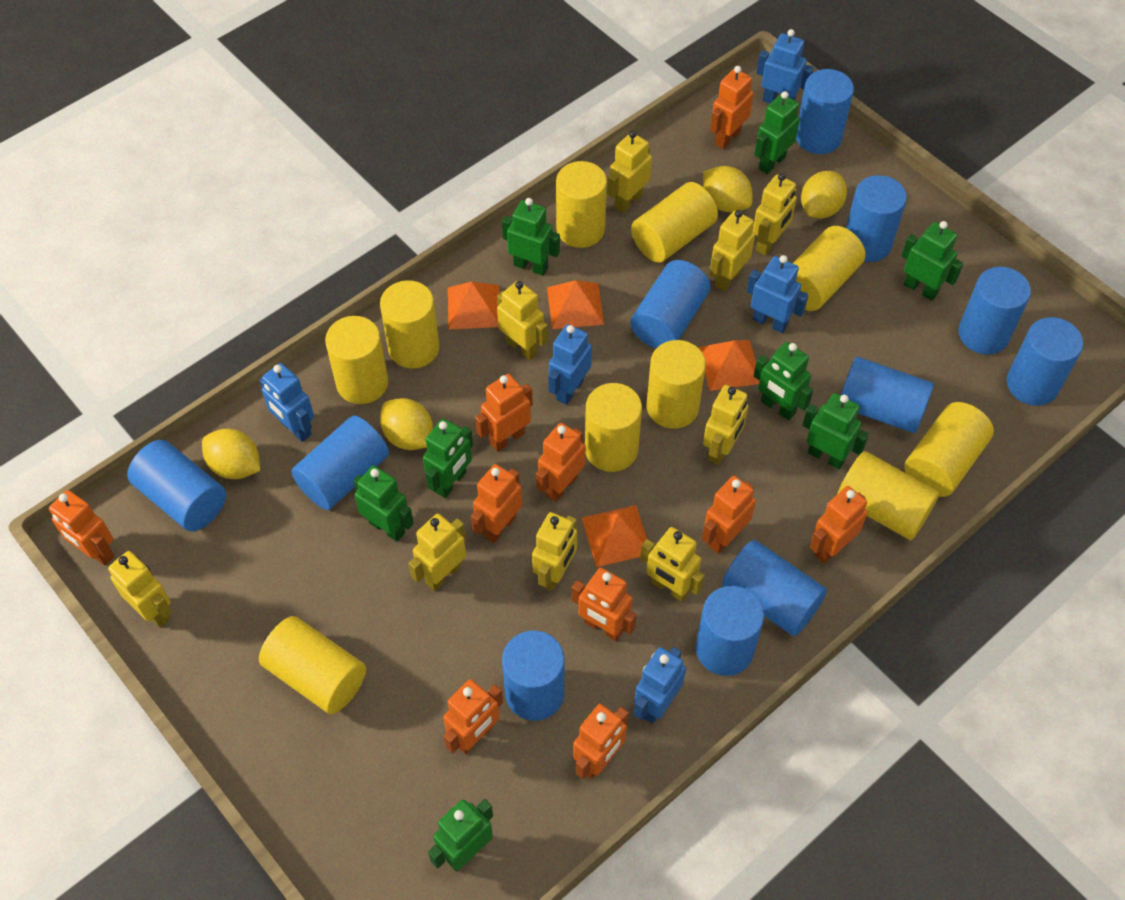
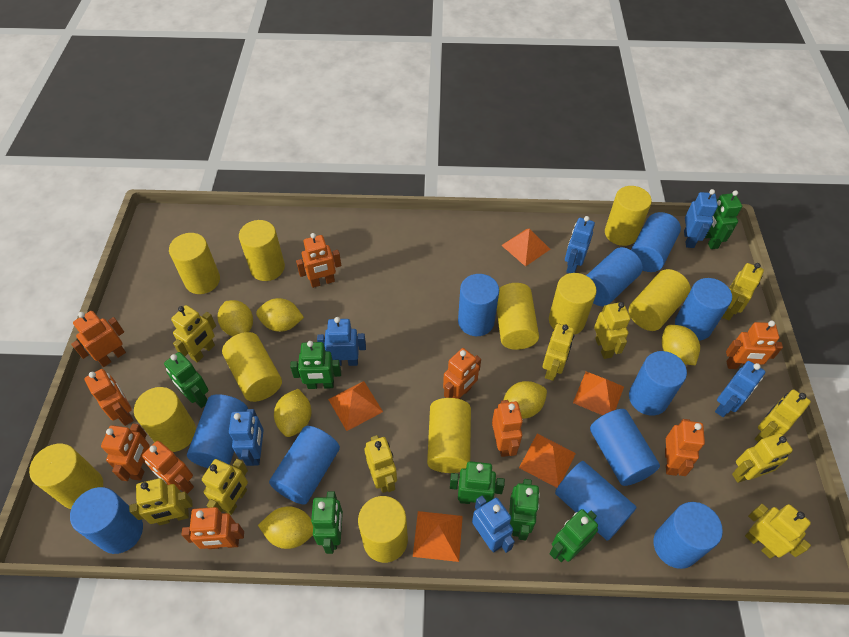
blue robot: [259,363,314,442] [548,324,592,405] [634,647,686,724] [746,255,808,333] [757,29,814,103] = 5 -> [229,409,264,466] [317,317,366,366] [472,495,515,553] [565,216,595,273] [684,189,718,248] [715,361,765,417] = 6
green robot: [353,466,414,542] [423,419,473,498] [428,799,493,871] [502,198,560,276] [754,91,800,174] [754,342,813,421] [802,393,869,469] [901,221,964,301] = 8 -> [164,352,209,408] [290,341,341,389] [311,491,343,554] [450,461,505,504] [509,479,540,540] [549,509,598,562] [705,190,742,249] = 7
orange pyramid: [448,282,500,329] [547,280,604,329] [582,505,647,567] [698,340,760,391] = 4 -> [328,381,383,431] [413,511,463,562] [501,229,550,267] [519,434,576,488] [573,371,624,415] = 5
yellow cylinder: [259,616,366,714] [325,316,388,404] [380,280,440,369] [556,161,607,248] [585,383,642,472] [631,182,718,263] [646,340,706,429] [793,226,866,311] [837,451,939,540] [904,402,994,497] = 10 -> [29,444,103,509] [134,387,196,452] [169,233,220,294] [222,332,282,402] [239,220,285,281] [358,496,408,563] [427,398,471,473] [497,283,539,350] [549,273,597,335] [605,186,652,246] [629,269,691,331] = 11
yellow lemon: [202,429,260,479] [380,398,433,450] [703,166,753,212] [801,171,847,219] = 4 -> [218,300,253,336] [256,298,304,332] [258,506,313,549] [274,389,312,437] [504,381,547,419] [662,325,700,365] = 6
yellow robot: [108,551,172,627] [409,513,466,591] [497,281,548,360] [532,512,577,591] [607,130,652,213] [640,527,705,602] [703,385,748,465] [710,210,755,291] [752,173,797,255] = 9 -> [129,478,193,525] [171,305,216,363] [202,459,248,515] [364,435,397,493] [542,324,575,381] [594,302,631,359] [722,263,764,320] [732,433,793,483] [745,504,811,559] [755,389,811,442] = 10

